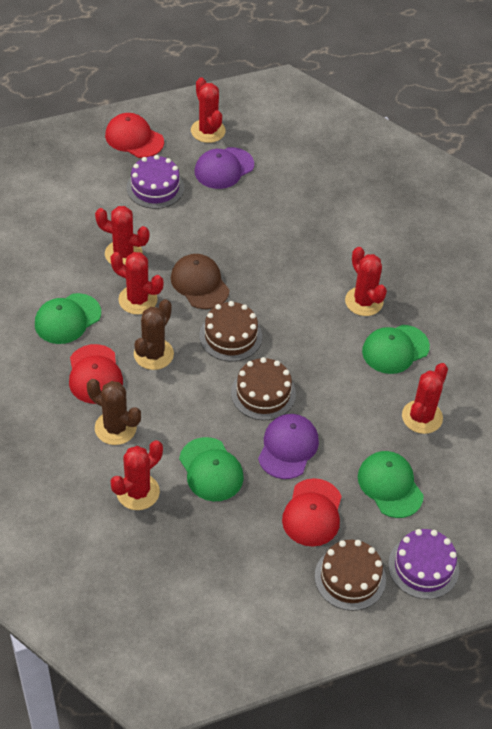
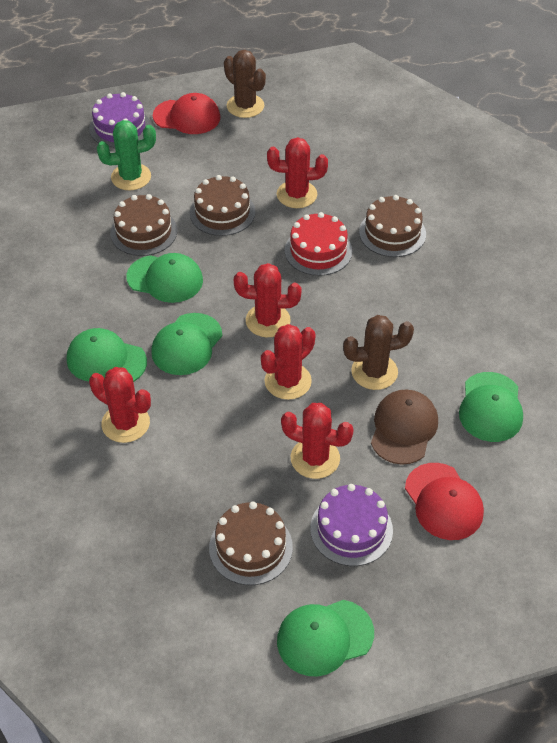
brown cake: [199,301,262,362] [231,357,296,420] [315,540,386,611] = 3 -> [110,194,177,256] [190,175,255,236] [209,502,293,585] [359,195,426,257] = 4
green cactus: none = 0 -> [97,120,156,190] = 1
green cap: [35,293,101,344] [179,437,244,501] [358,451,424,518] [362,325,430,374] = 4 -> [67,328,147,382] [126,253,203,303] [151,313,222,375] [277,600,374,677] [459,372,523,442] = 5
purple cap: [195,147,254,189] [258,414,319,479] = 2 -> none = 0
red cactus: [95,206,149,265] [110,252,163,315] [110,440,163,510] [191,77,226,143] [345,247,387,316] [402,363,448,434] = 6 -> [89,367,151,443] [234,263,302,337] [261,324,315,400] [267,137,328,208] [281,403,354,479] = 5
red cake: none = 0 -> [285,212,352,276] = 1
red cap: [69,344,123,404] [105,113,164,158] [282,478,342,547] = 3 -> [153,93,220,134] [405,463,484,540] = 2

